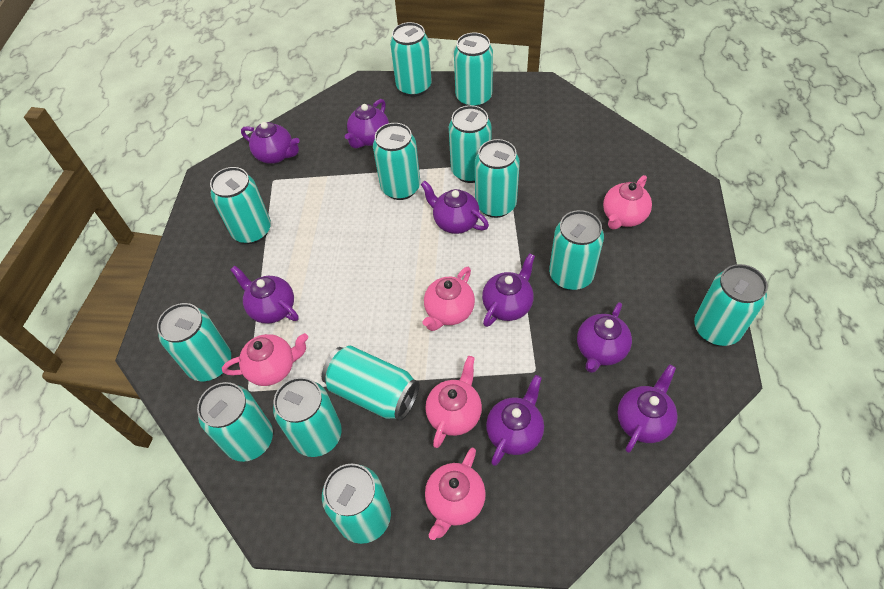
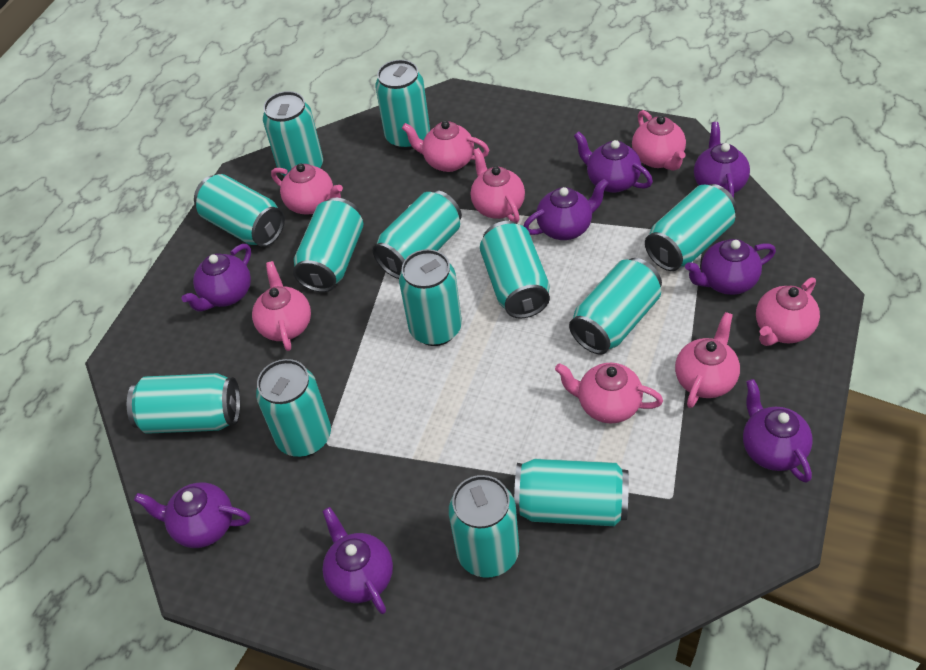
pink teapot: [222,333,308,386] [422,267,475,331] [425,356,482,448] [425,447,486,540] [603,175,652,230] = 5 -> [252,261,311,351] [271,163,343,214] [402,121,489,172] [471,148,525,223] [555,363,663,424] [632,110,686,171] [675,312,740,408] [756,278,820,346] = 8

